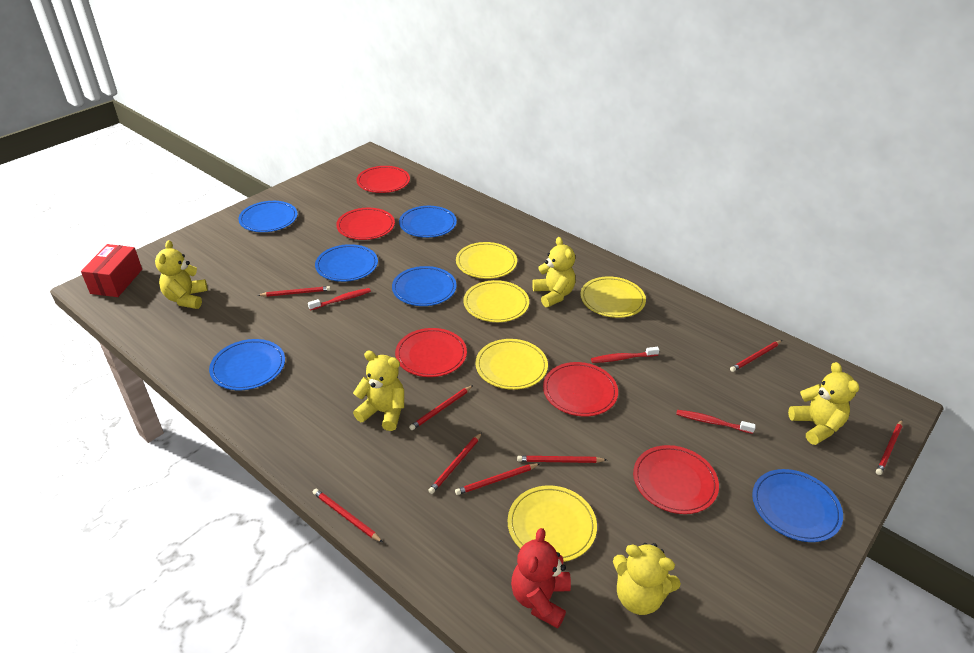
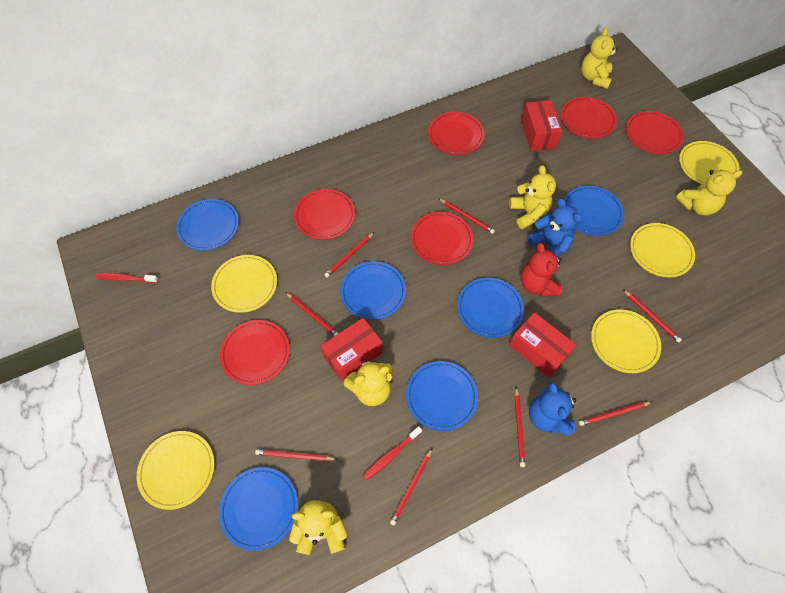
blue teddy bear: none = 0 -> [527,198,582,258] [529,382,576,436] = 2
red box: [81,244,142,297] = 1 -> [320,318,383,381] [509,312,576,378] [521,100,563,151] = 3
red plate: [336,208,395,240] [356,166,410,193] [395,328,467,377] [543,362,618,416] [633,445,719,514] = 5 -> [220,320,290,385] [294,189,355,240] [411,212,473,265] [428,112,485,155] [561,97,617,139] [626,111,684,154] = 6
red toothbrush: [308,288,371,311] [591,347,659,363] [676,410,756,434] = 3 -> [95,273,158,283] [363,426,422,480] = 2

